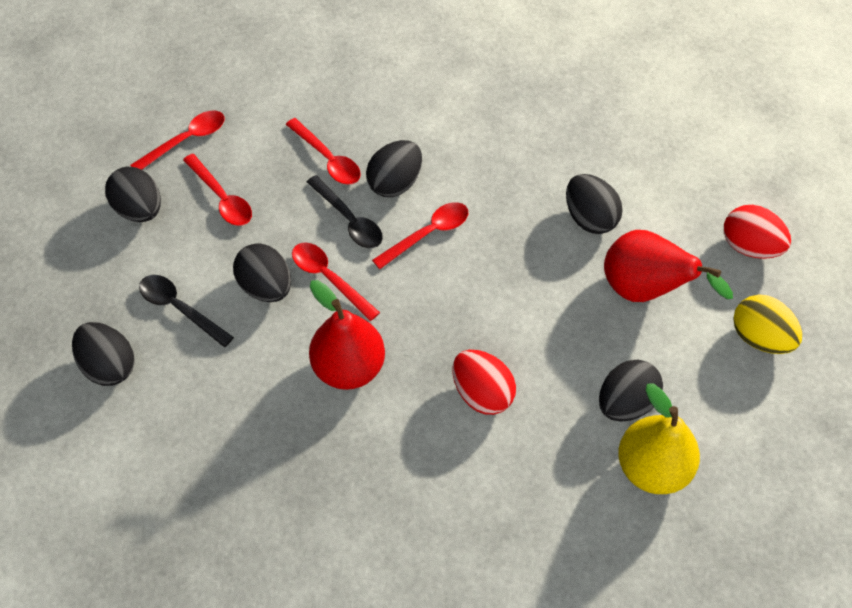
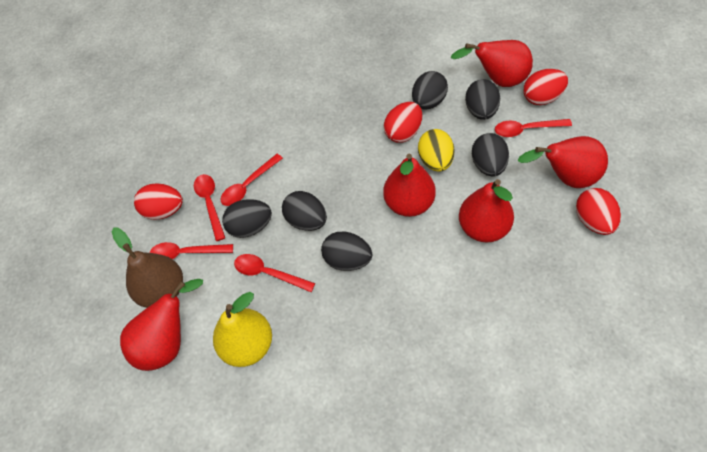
black spoon: [139,275,234,347] [307,175,383,248] = 2 -> none = 0
brown pear: none = 0 -> [112,228,183,308] = 1
red egg: [452,350,516,415] [724,205,791,259] = 2 -> [134,183,183,220] [384,102,422,143] [523,69,568,105] [576,188,621,235] = 4
red pear: [309,280,385,390] [604,230,733,302] = 2 -> [120,279,203,371] [383,154,436,217] [451,40,533,87] [459,179,514,242] [518,136,608,188] = 5

